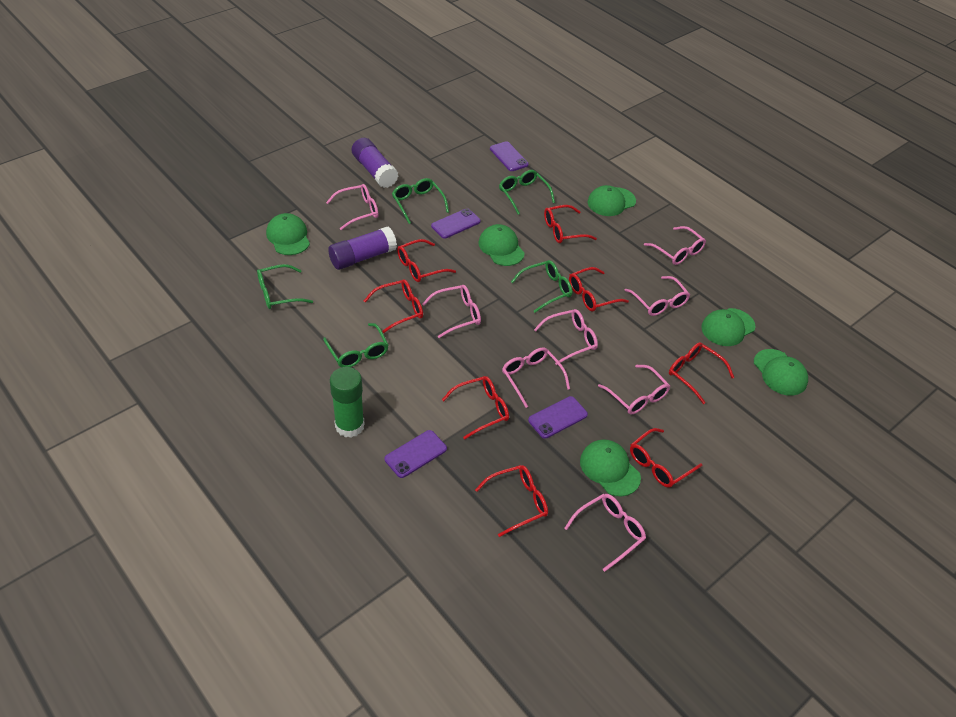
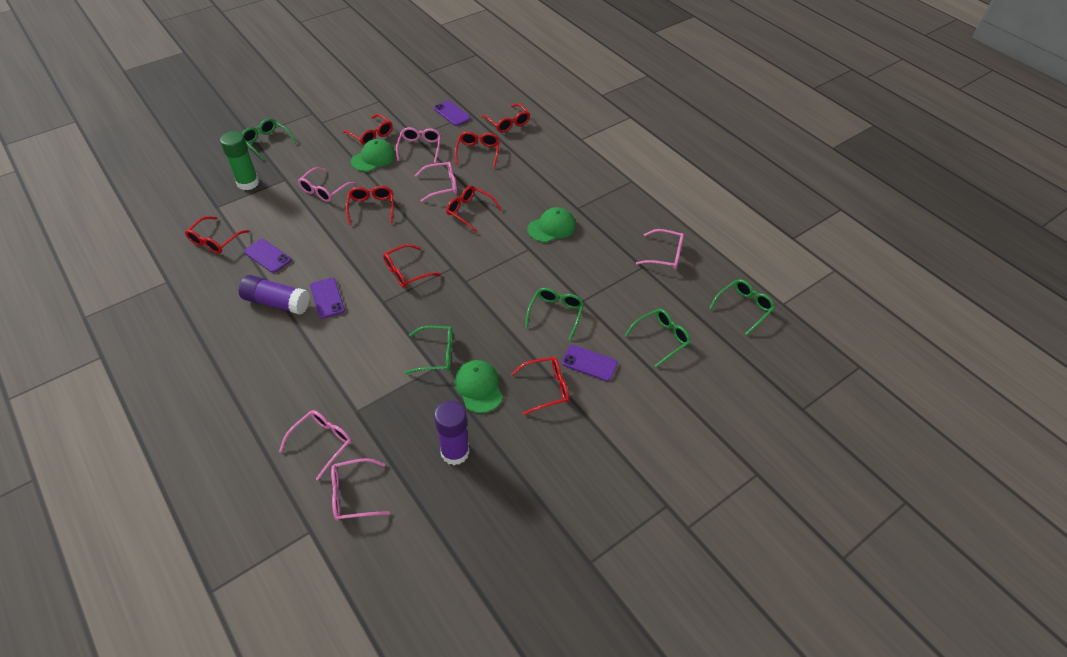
green cap: [266,213,310,255] [478,224,525,266] [580,439,641,497] [588,185,636,216] [701,308,755,346] [754,349,808,396] = 6 -> [351,139,396,172] [454,360,503,413] [527,207,576,242] = 3
pink glasses: [326,184,379,230] [422,285,481,338] [502,348,570,408] [534,309,598,365] [564,494,646,572] [598,365,670,414] [624,276,690,316] [644,226,706,265] = 8 -> [279,410,352,480] [298,167,355,202] [331,458,390,521] [396,127,441,163] [415,162,457,202] [636,229,684,269] = 6

